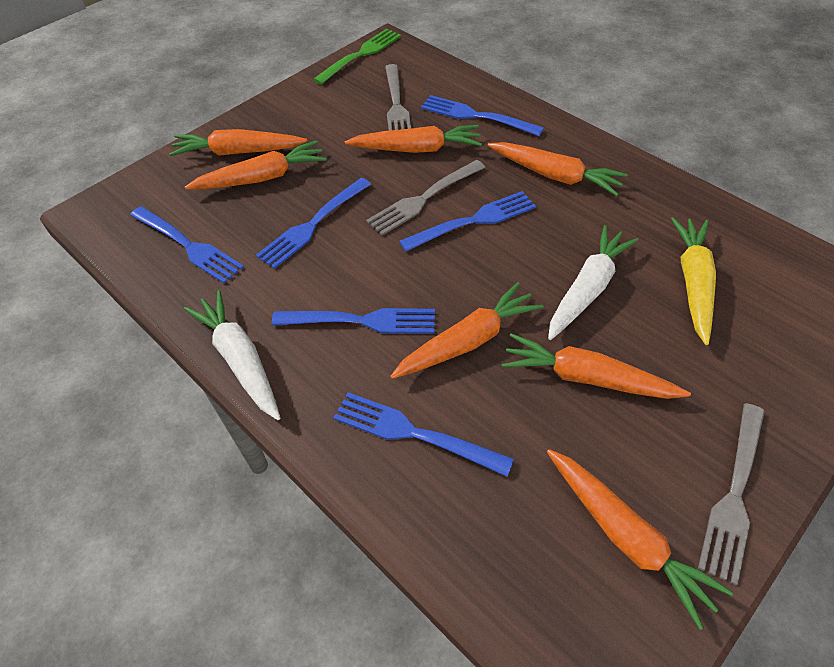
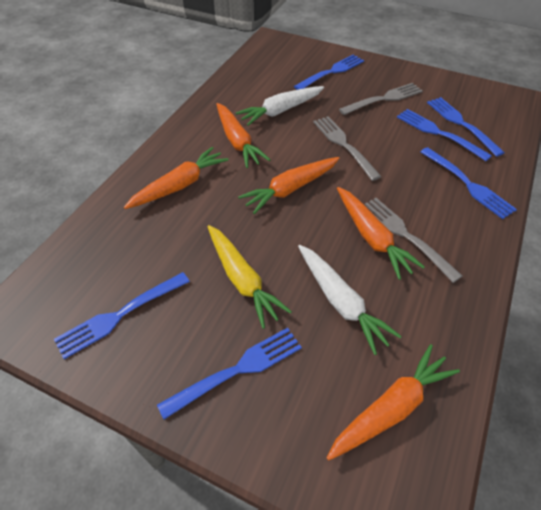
green fork: [313,29,401,85] = 1 -> none = 0
orange carrot: [169,129,307,156] [185,140,327,190] [344,125,482,153] [390,282,544,379] [488,142,627,196] [502,334,691,399] [547,449,733,630] = 7 -> [124,147,229,209] [216,103,270,168] [238,157,339,214] [326,344,460,461] [337,187,425,280] = 5

